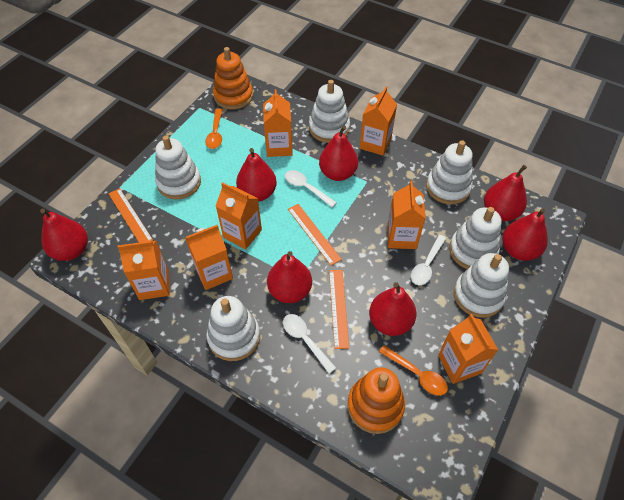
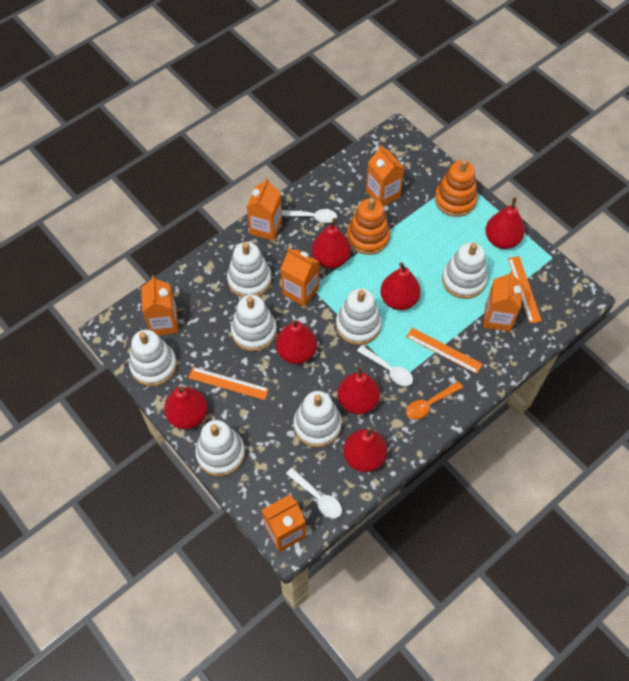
orange carton: [118,241,170,300] [185,225,233,290] [216,182,262,249] [263,89,293,157] [360,87,397,156] [387,181,426,249] [438,314,498,384] = 7 -> [141,276,178,335] [247,178,282,241] [262,494,306,552] [281,248,319,307] [366,145,405,206] [483,271,522,331] = 6
orange spoon: [205,108,223,149] [379,345,448,396] = 2 -> [406,381,463,420] = 1
white stacking toy: [155,135,201,200] [206,296,260,361] [309,80,350,143] [426,140,473,204] [449,207,502,269] [454,253,509,318] = 6 -> [129,330,177,386] [195,420,245,476] [227,242,272,298] [231,295,277,351] [294,391,342,447] [336,288,382,345] [442,242,488,299] = 7

